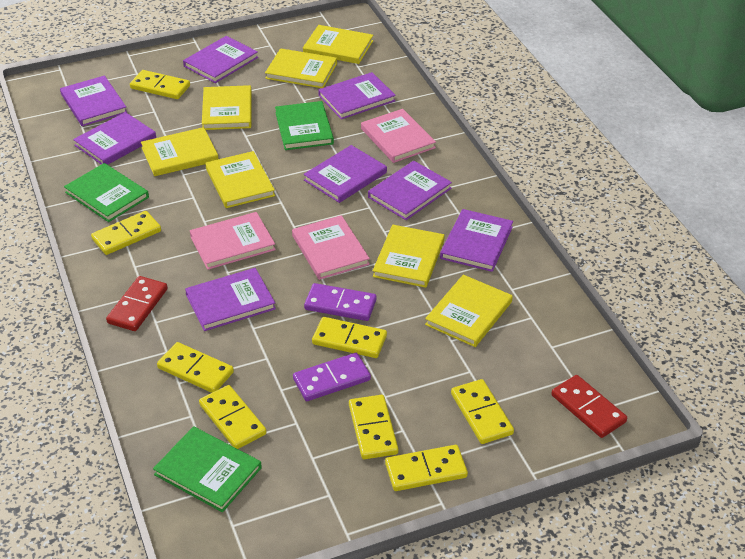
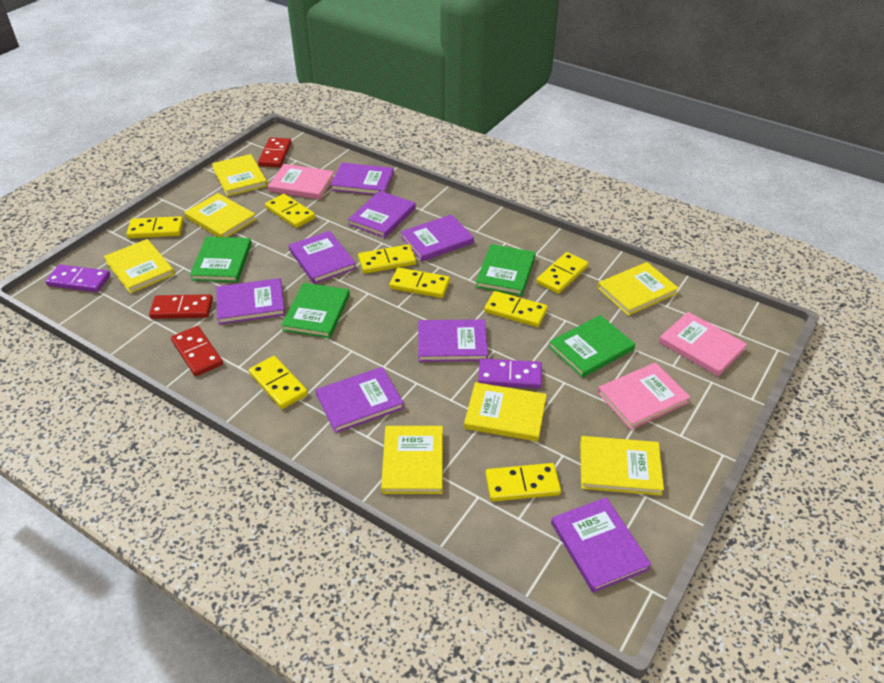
green book: [64,163,149,222] [153,426,262,512] [275,101,334,150] = 3 -> [190,237,252,282] [281,283,350,338] [476,244,536,296] [549,315,635,378] = 4
red domino: [106,276,168,331] [551,375,627,438] = 2 -> [149,294,213,319] [171,326,223,376] [258,137,292,167] = 3

